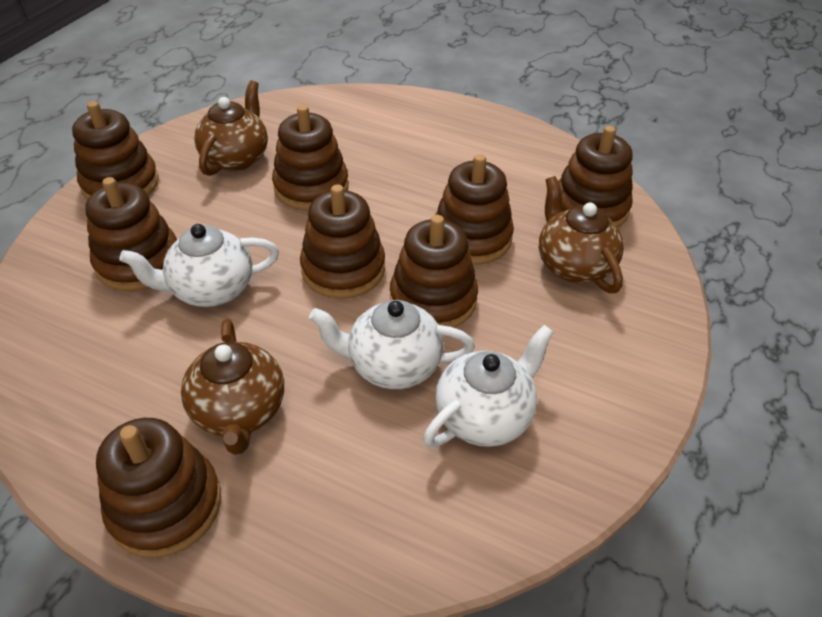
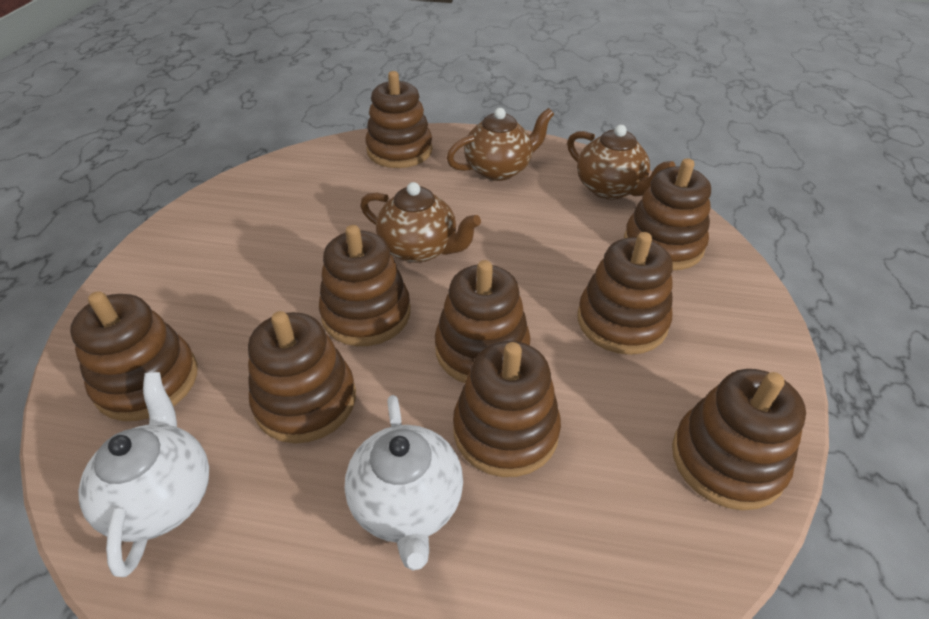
brown stacking toy: [72,101,159,200] [85,177,177,291] [96,418,221,558] [272,105,349,210] [300,184,385,299] [390,215,478,328] [435,154,514,265] [558,126,633,228] = 8 -> [70,291,198,421] [248,311,356,443] [319,225,411,346] [365,71,433,168] [435,260,531,383] [453,341,561,477] [578,232,673,355] [624,158,711,270] [672,369,806,510] = 9
white teapot: [119,224,279,307] [309,300,475,389] [423,325,554,447] = 3 -> [78,372,209,577] [345,395,463,571] = 2

